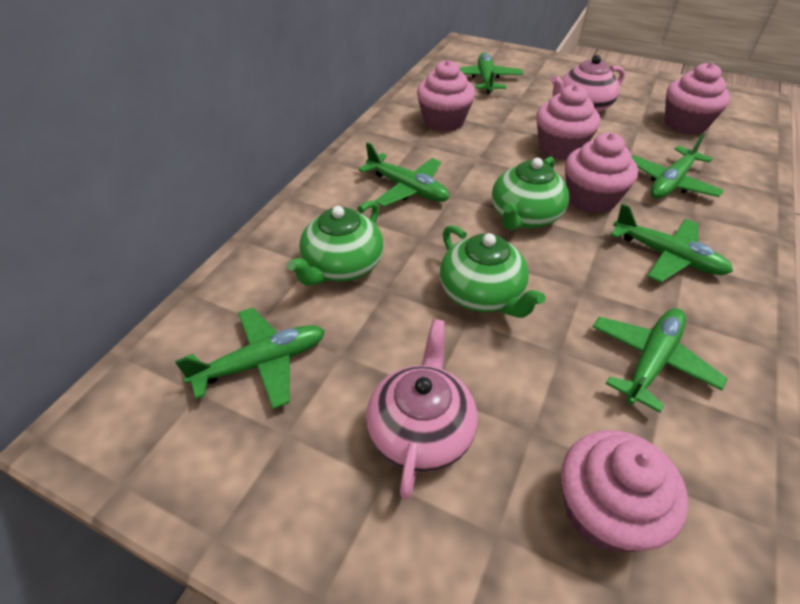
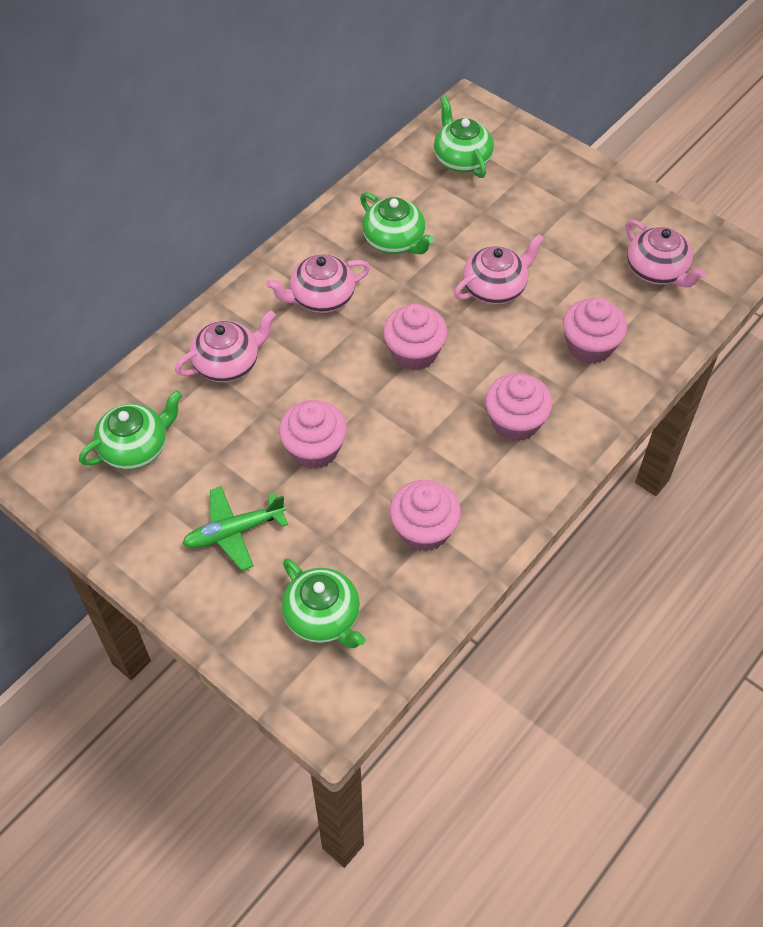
green plane: [175,308,325,409] [358,142,449,207] [460,52,523,94] [592,308,727,413] [610,203,733,283] [632,134,724,199] = 6 -> [182,486,288,571] = 1
green teapot: [287,200,383,286] [440,225,545,318] [492,157,569,230] = 3 -> [79,390,182,470] [282,558,366,648] [360,192,434,254] [434,96,494,178] = 4
pink teapot: [366,319,477,500] [551,55,625,112] = 2 -> [175,310,276,382] [266,254,370,313] [454,234,544,304] [626,220,706,287] = 4

